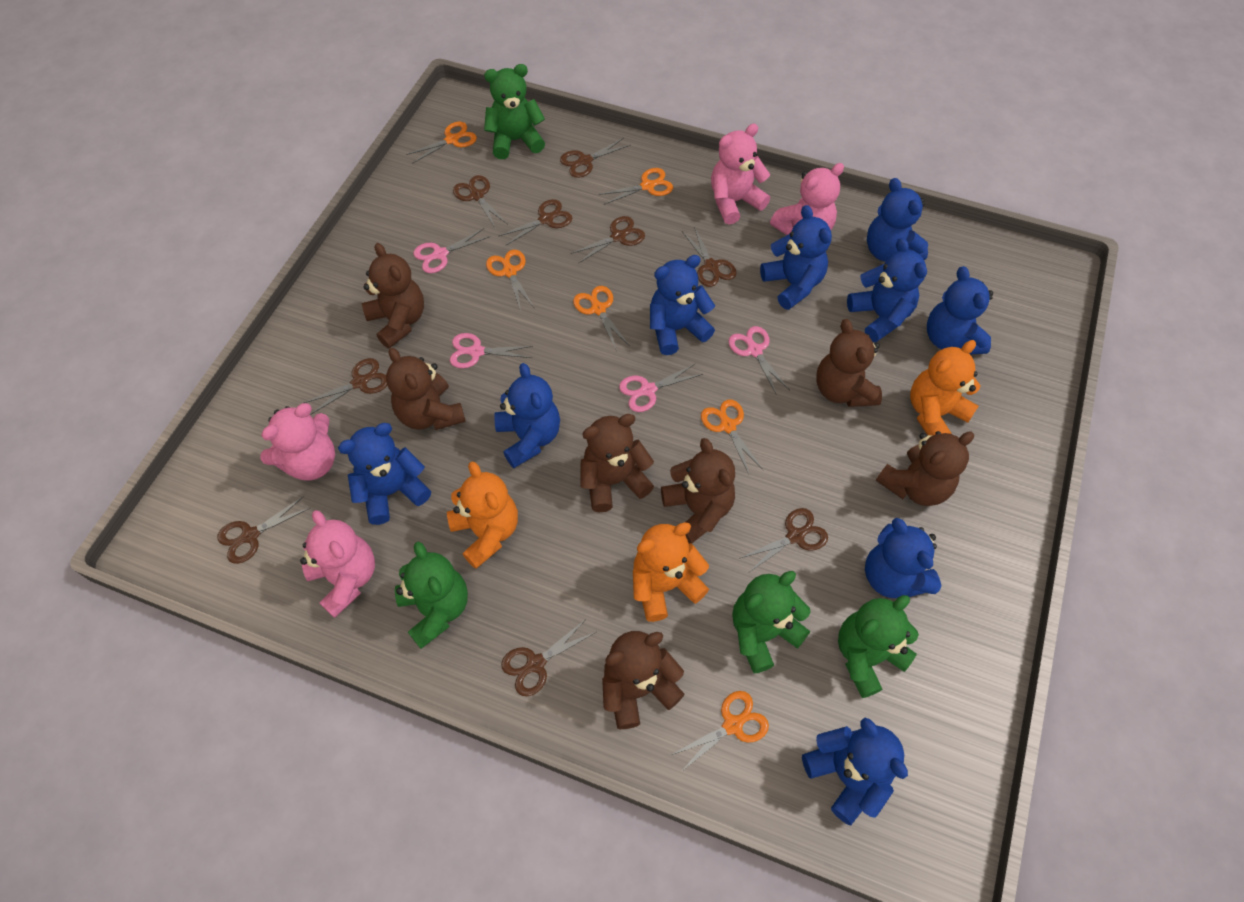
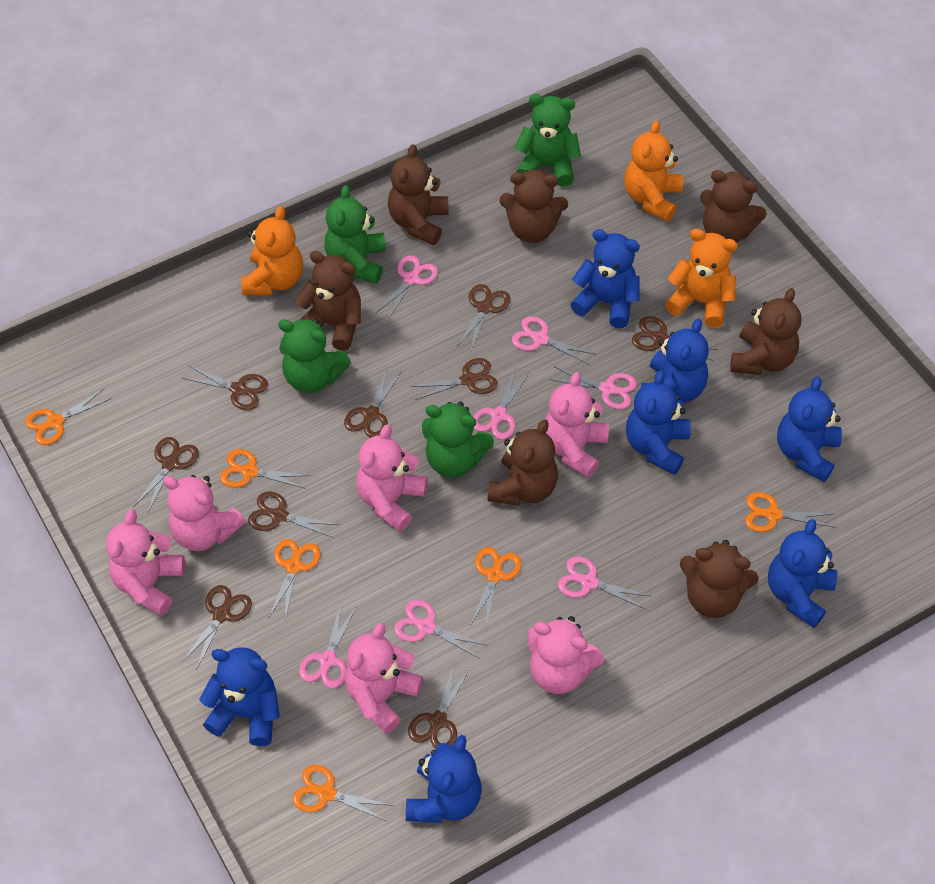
blue teddy bear: [338,423,431,525] [494,363,560,468] [650,255,715,355] [760,205,832,310] [802,718,908,825] [847,238,927,343] [865,518,941,598] [867,178,928,262] [927,266,993,354] = 9 -> [199,647,280,746] [406,735,482,823] [570,229,640,328] [626,370,691,475] [641,319,709,402] [768,519,837,628] [777,377,842,482] = 7
pink scissors: [413,228,491,273] [450,333,533,368] [619,363,703,412] [728,326,790,395] = 4 -> [299,603,357,689] [376,255,438,320] [394,600,488,659] [474,370,529,440] [512,316,596,365] [550,367,637,410] [558,556,652,609] = 7
pink teddy bear: [260,403,335,480] [300,510,375,618] [711,124,770,224] [770,163,844,235] = 4 -> [106,509,185,616] [163,475,246,551] [344,623,423,734] [356,424,427,532] [527,616,604,694] [545,372,609,478] = 6

